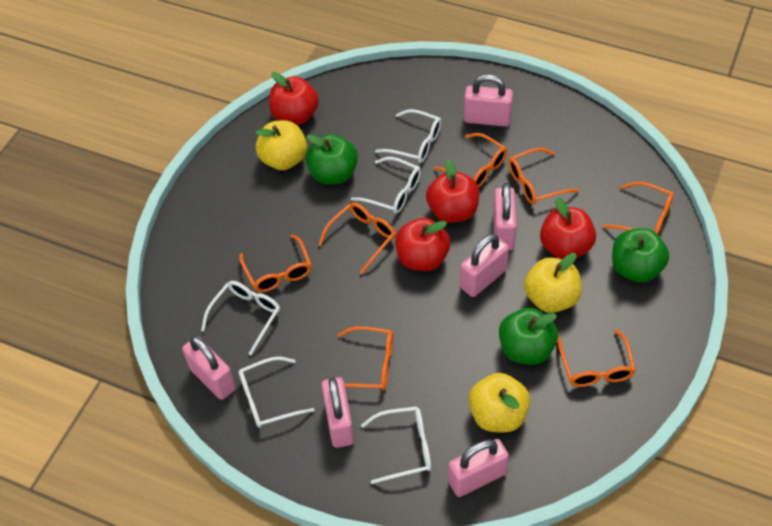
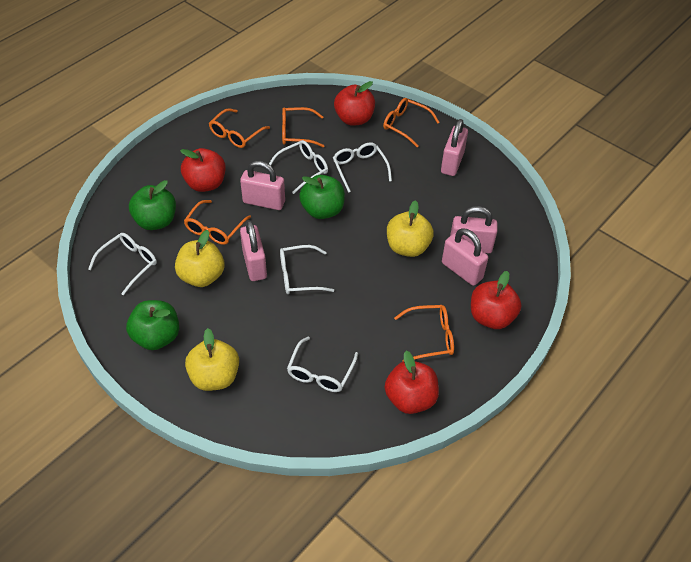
orange glasses: [239,234,312,292] [318,202,396,274] [338,326,393,390] [434,133,507,187] [508,148,579,205] [557,329,636,387] [603,182,674,235] = 7 -> [184,200,251,245] [209,108,270,148] [282,107,324,147] [383,98,440,147] [394,305,454,361] = 5
pink padlock: [182,336,236,400] [321,377,354,448] [448,439,509,497] [460,234,509,297] [464,74,513,127] [493,183,517,250] = 6 -> [240,161,285,210] [240,220,267,281] [441,119,468,176] [442,228,488,286] [450,206,498,253] = 5

